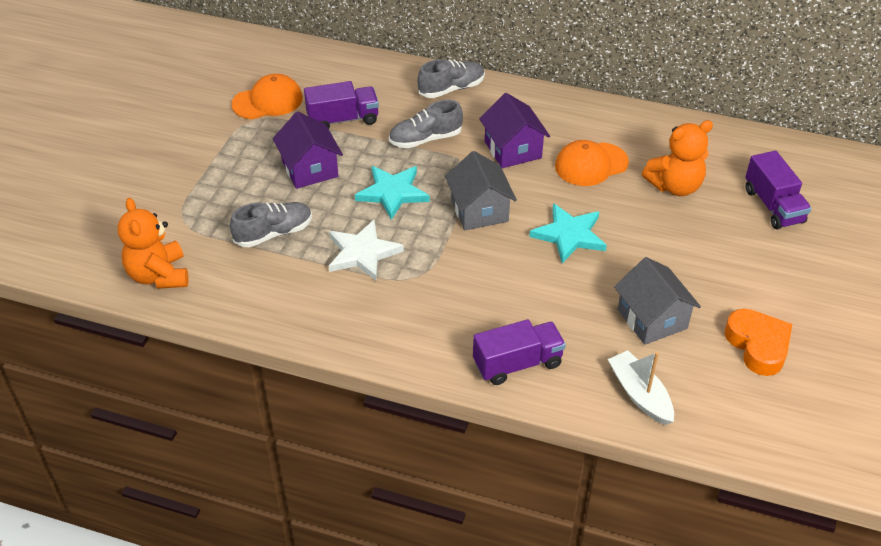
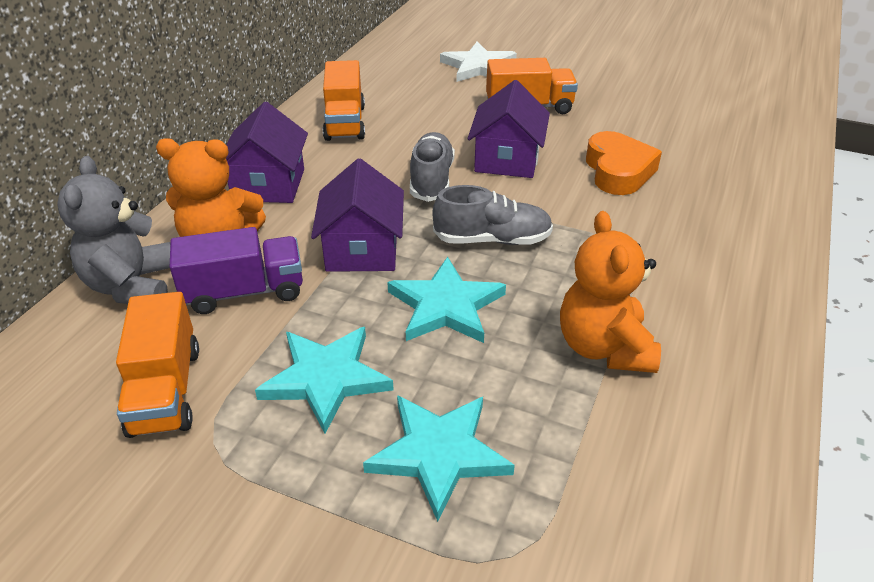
grey house: [445,151,517,230] [614,257,701,345] = 2 -> none = 0
grey shoe: [230,202,312,247] [389,100,463,148] [417,59,485,98] = 3 -> [410,132,455,202] [433,185,553,245] = 2
grey teddy bear: none = 0 -> [57,156,170,304] = 1
orange cap: [231,74,303,119] [555,140,629,186] = 2 -> none = 0
orange truck: none = 0 -> [116,292,199,438] [323,60,365,141] [486,58,578,114] = 3
purple house: [273,112,343,189] [479,93,550,168] = 2 -> [226,102,308,203] [311,158,404,272] [468,80,550,178] = 3
purple truck: [304,81,379,129] [473,319,566,385] [745,151,811,229] = 3 -> [170,227,303,314] = 1
turquoise star: [355,166,430,220] [529,203,607,263] = 2 -> [255,327,394,434] [363,395,515,522] [387,257,506,343] = 3
white boat: [608,350,674,425] = 1 -> none = 0

